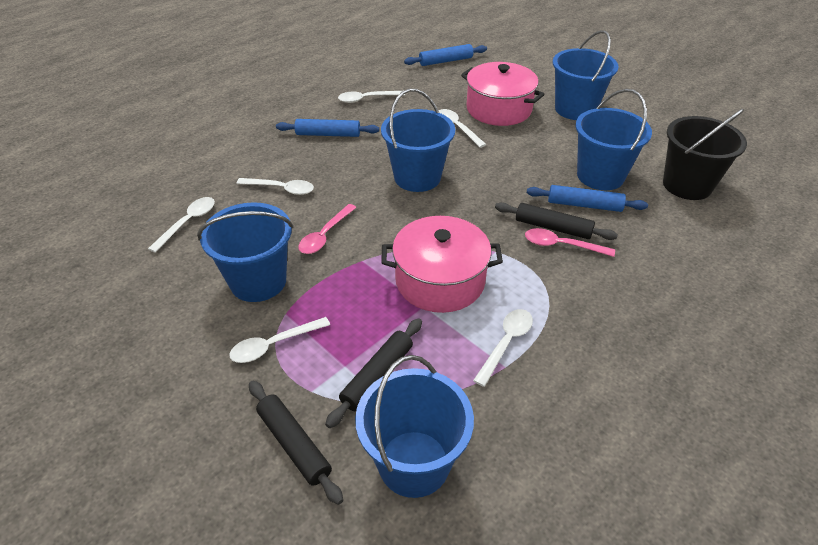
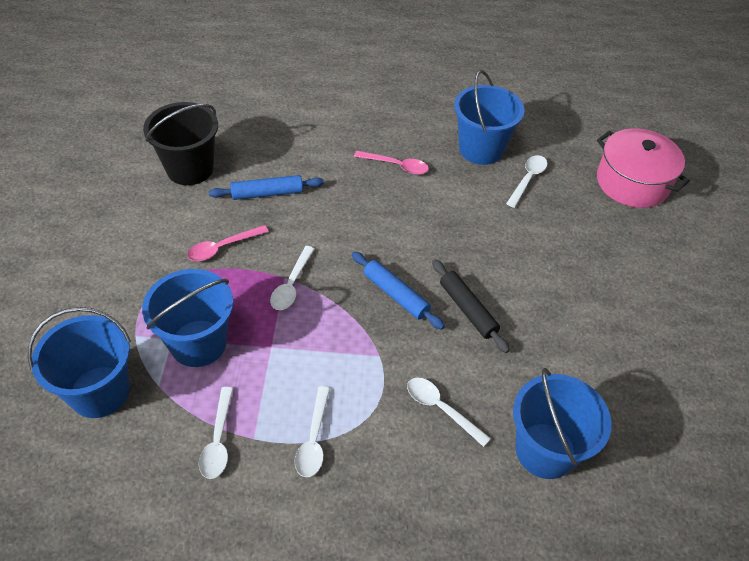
black rolling pin: [249,381,343,505] [325,318,422,428] [495,202,618,240] = 3 -> [432,259,510,353] = 1
blue bucket: [197,202,293,302] [355,355,474,498] [381,89,455,192] [553,30,618,120] [575,89,652,190] = 5 -> [27,307,131,418] [142,269,233,367] [454,70,524,165] [513,368,611,479] = 4
blue rolling pin: [276,119,379,137] [404,44,487,66] [527,185,648,212] = 3 -> [209,175,324,200] [352,252,445,329] = 2
pink pot: [381,216,503,313] [461,62,545,126] = 2 -> [597,128,690,208] = 1
white spoon: [148,197,215,253] [229,317,330,363] [236,178,314,195] [338,91,405,103] [439,109,487,148] [473,309,533,387] = 6 -> [199,387,233,479] [270,246,314,310] [294,387,330,477] [407,378,491,447] [506,155,547,208] = 5

